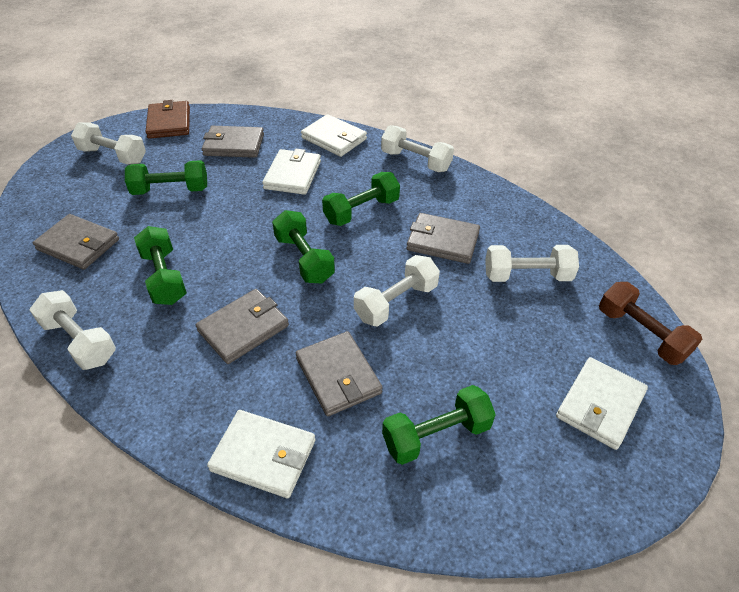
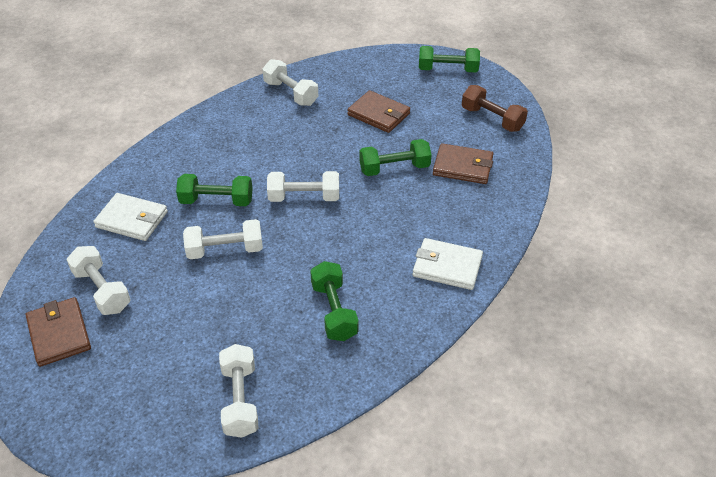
brown wallet: [146,100,190,139] = 1 -> [26,297,91,367] [347,90,410,133] [433,143,493,184] = 3
green dumbbell: [125,160,207,195] [134,226,187,305] [272,210,335,283] [322,172,400,226] [382,385,496,465] = 5 -> [176,174,253,206] [310,261,358,341] [359,139,432,176] [419,46,480,72] = 4
grey wallet: [33,214,119,270] [196,289,289,364] [202,126,264,158] [296,331,383,416] [406,213,480,264] = 5 -> none = 0
white wallet: [207,410,316,498] [262,149,321,195] [301,114,367,157] [556,357,648,450] = 4 -> [93,193,168,241] [413,238,483,290] = 2

